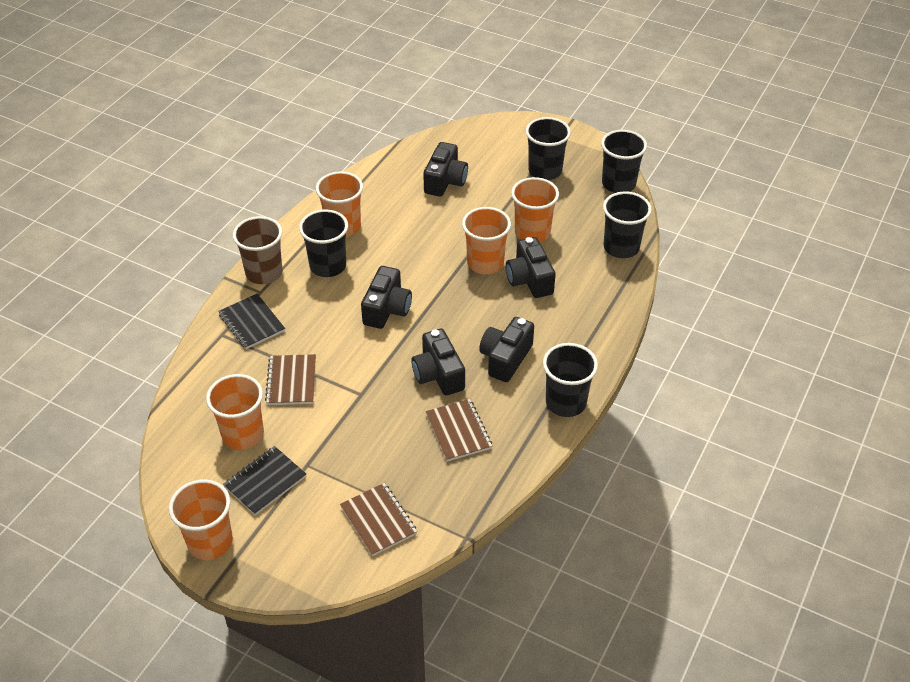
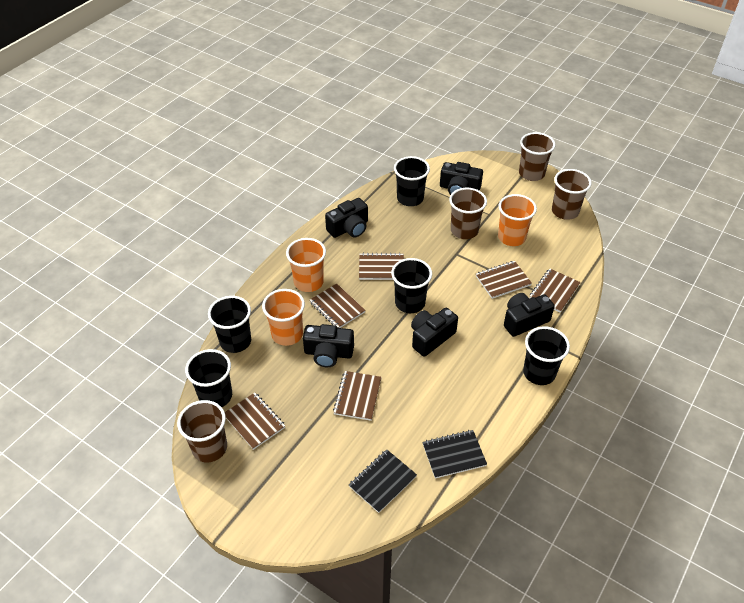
brown cup: [233,216,283,284] = 1 -> [177,400,227,463] [449,188,487,239] [519,132,555,181] [552,169,592,220] = 4
brown notebook: [265,354,316,405] [340,483,417,556] [425,399,492,462] = 3 -> [225,393,285,450] [310,284,366,328] [333,371,382,421] [359,253,404,280] [476,261,532,299] [529,269,581,313] = 6
orange cup: [169,480,233,560] [206,374,264,450] [316,171,363,237] [462,207,511,274] [511,177,559,242] = 5 -> [262,289,305,346] [286,238,326,292] [498,194,537,246] = 3

